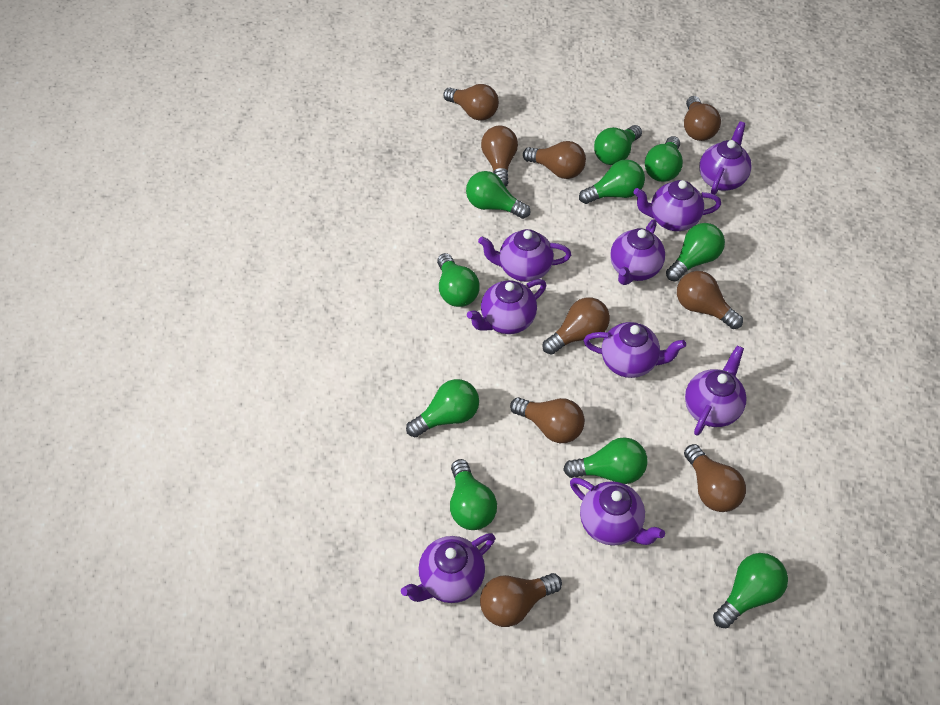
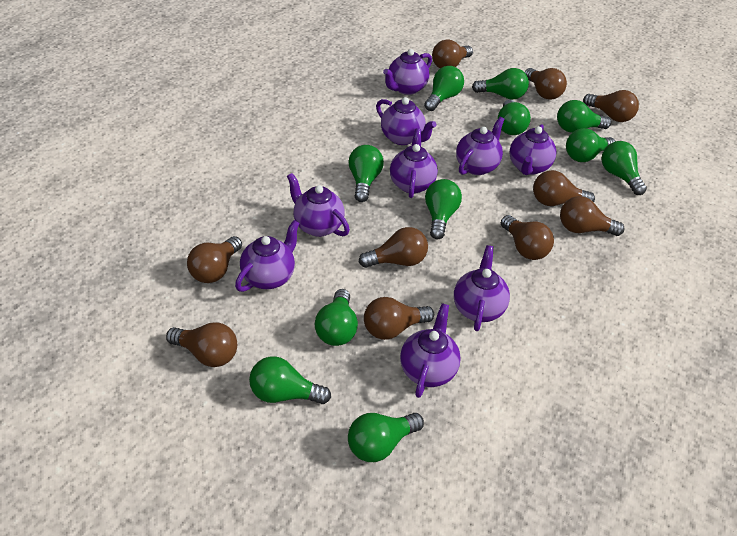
brown light bulb: [443,84,499,121] [480,573,562,627] [481,125,518,186] [510,397,585,443] [523,141,586,179] [543,297,610,355] [677,271,743,329] [684,96,721,141] [684,444,746,512] = 9 -> [166,322,237,367] [187,236,242,283] [359,227,428,268] [364,297,434,340] [432,39,473,68] [501,215,554,260] [525,68,567,100] [533,170,595,206] [560,196,625,236] [583,90,639,122] = 10
green light bulb: [406,379,479,437] [437,253,480,307] [450,459,497,530] [466,171,530,219] [563,437,648,484] [579,159,645,204] [594,125,642,165] [645,136,683,182] [666,223,725,281] [713,553,788,628] = 10 -> [249,356,331,404] [315,289,358,346] [348,145,384,202] [348,413,424,462] [424,66,464,111] [425,179,462,239] [472,68,529,100] [498,100,531,135] [557,100,611,133] [566,128,615,162] [601,141,647,195] = 11

